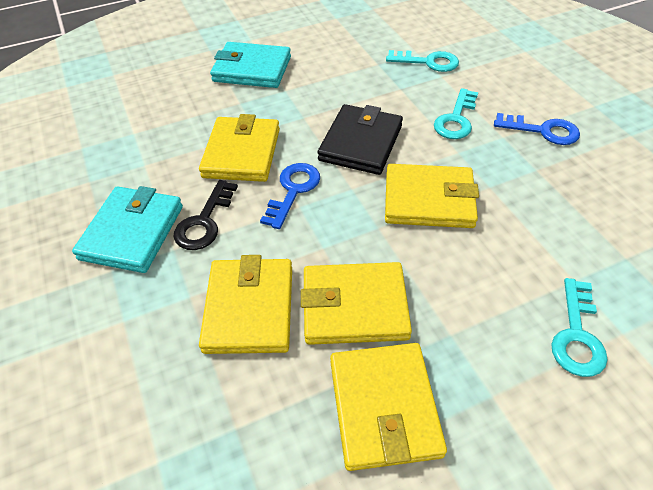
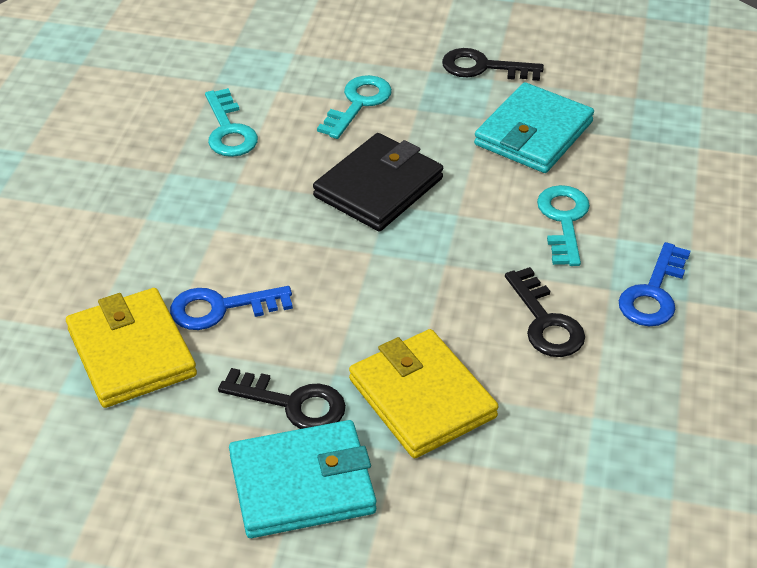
black key: [174,180,238,250] = 1 -> [218,368,346,429] [442,48,544,81] [505,267,585,357] = 3
yellow wallet: [199,114,280,182] [199,255,292,354] [301,262,412,345] [330,343,447,471] [385,164,479,228] = 5 -> [66,288,197,408] [349,329,498,458] = 2

